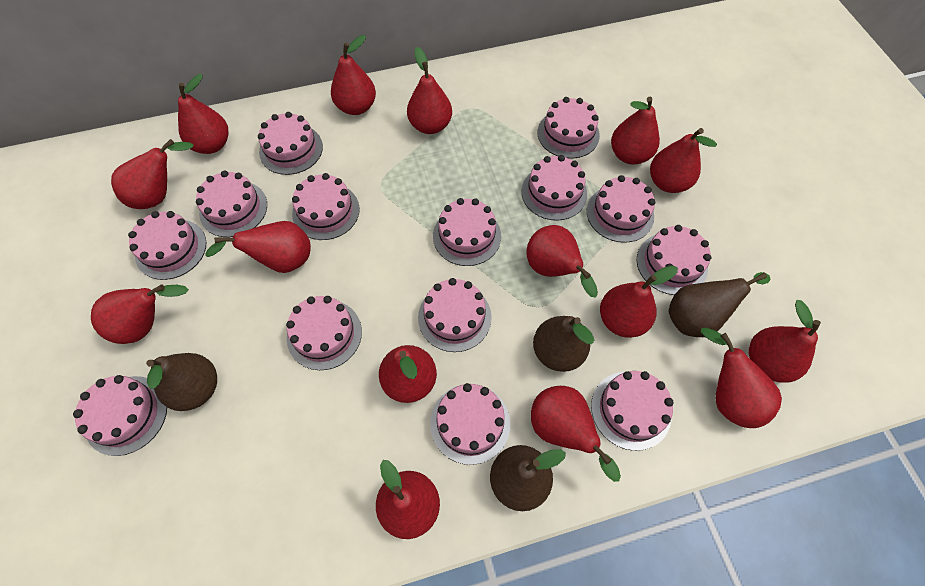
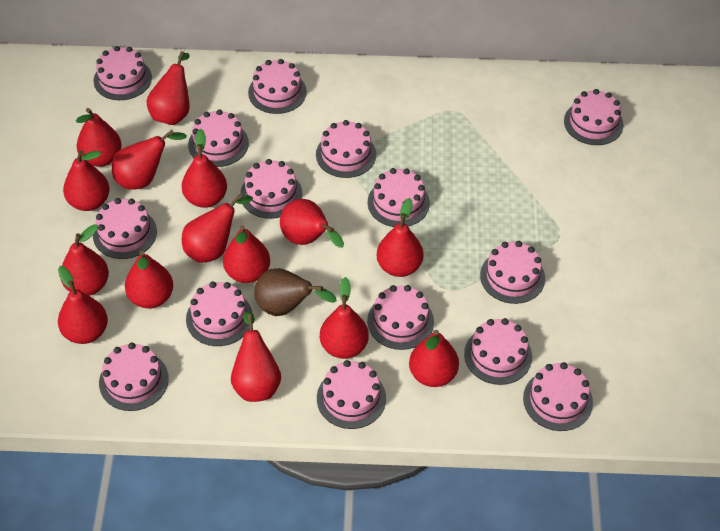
brown pear: [146,353,217,411] [490,445,566,511] [533,316,594,372] [669,272,771,337] = 4 -> [254,268,337,316] = 1
pink cake: [73,375,167,456] [128,211,206,280] [196,171,267,237] [258,112,323,175] [286,296,362,370] [292,173,360,240] [418,278,492,352] [430,383,510,465] [433,198,501,266] [521,155,587,221] [537,97,600,159] [587,175,655,243] [591,371,674,451] [637,225,711,295] = 14 -> [93,46,152,100] [93,198,157,259] [99,343,169,411] [186,281,253,346] [188,109,249,167] [240,159,302,219] [248,59,307,114] [316,120,376,178] [317,360,386,429] [367,168,430,227] [367,285,434,350] [464,318,532,385] [480,241,545,304] [523,362,593,431] [564,89,624,145] = 15

